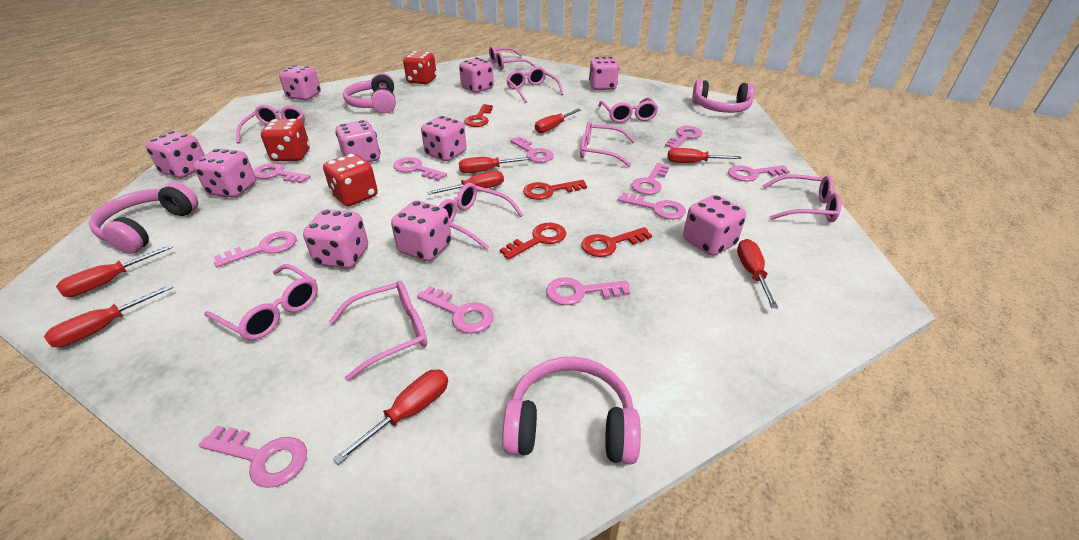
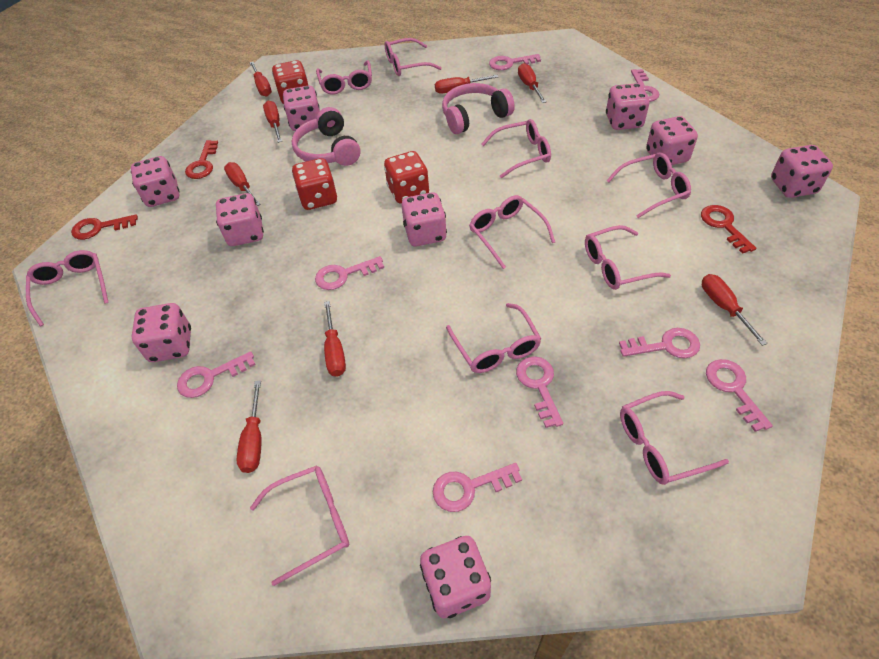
pink dice: [145,131,204,178] [193,149,256,198] [279,65,321,100] [303,209,368,269] [335,120,381,163] [391,200,452,261] [421,116,467,161] [459,58,494,93] [589,57,619,90] [683,195,746,256] = 10 -> [131,156,180,207] [132,303,191,362] [216,193,264,246] [283,86,320,131] [401,192,447,246] [420,536,491,618] [606,83,649,130] [646,116,698,165] [771,145,833,198] = 9
pink glasses: [204,264,318,340] [237,105,305,144] [329,281,427,381] [439,183,523,250] [489,46,536,70] [506,67,564,103] [580,121,635,167] [598,97,658,123] [762,174,842,222] = 9 -> [26,250,109,326] [250,465,349,586] [316,60,372,95] [384,38,442,76] [446,303,541,373] [469,195,555,269] [481,119,551,178] [585,225,671,290] [606,152,691,218] [620,391,729,485] = 10
pink headphones: [89,182,199,254] [343,73,396,113] [502,357,641,465] [692,80,755,113] = 4 -> [292,107,361,166] [442,83,515,134] = 2
pink key: [199,426,307,488] [214,231,297,268] [253,163,311,183] [393,157,447,181] [417,286,494,333] [510,137,554,163] [546,277,630,305] [618,192,686,219] [631,163,669,195] [665,126,702,149] [728,165,790,182] = 11 -> [177,351,256,398] [315,256,384,290] [433,463,522,512] [489,54,541,70] [516,356,563,428] [619,328,700,358] [631,69,659,102] [706,359,773,432] = 8
red key: [464,104,493,127] [500,223,566,260] [523,180,587,200] [581,227,652,257] = 4 -> [71,214,138,240] [185,140,218,179] [701,205,756,254] = 3

